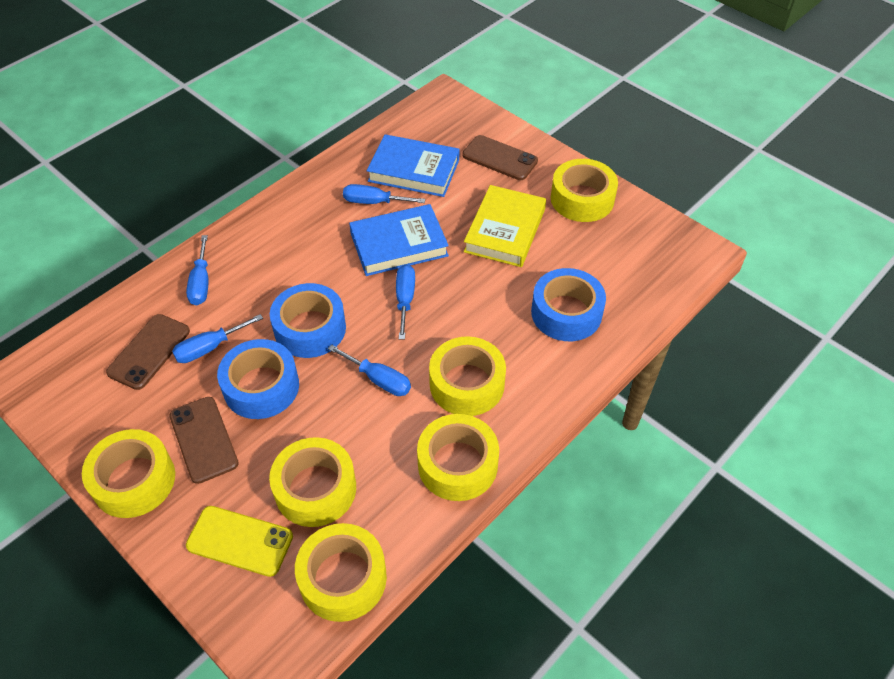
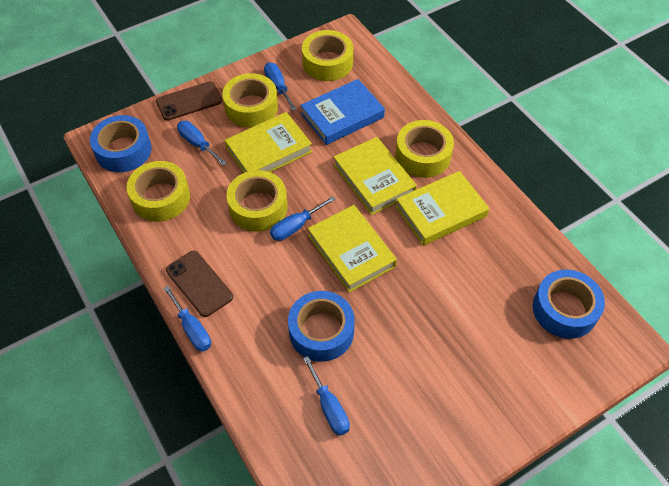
blue book: [349,204,449,276] [367,134,460,197] = 2 -> [300,79,385,145] = 1
brown phone: [106,314,190,390] [169,397,239,484] [462,135,538,180] = 3 -> [156,81,222,121] [166,251,233,317] = 2
yellow book: [464,185,546,267] = 1 -> [225,112,312,173] [308,205,397,293] [334,137,417,215] [395,171,489,246] = 4
yellow phone: [186,506,293,577] = 1 -> none = 0
yellow tape: [82,429,175,518] [269,437,356,527] [295,523,387,622] [417,414,499,501] [429,336,506,416] [551,159,618,222] = 6 -> [127,161,190,222] [222,73,278,128] [227,170,288,232] [302,30,354,81] [395,120,454,178] = 5

